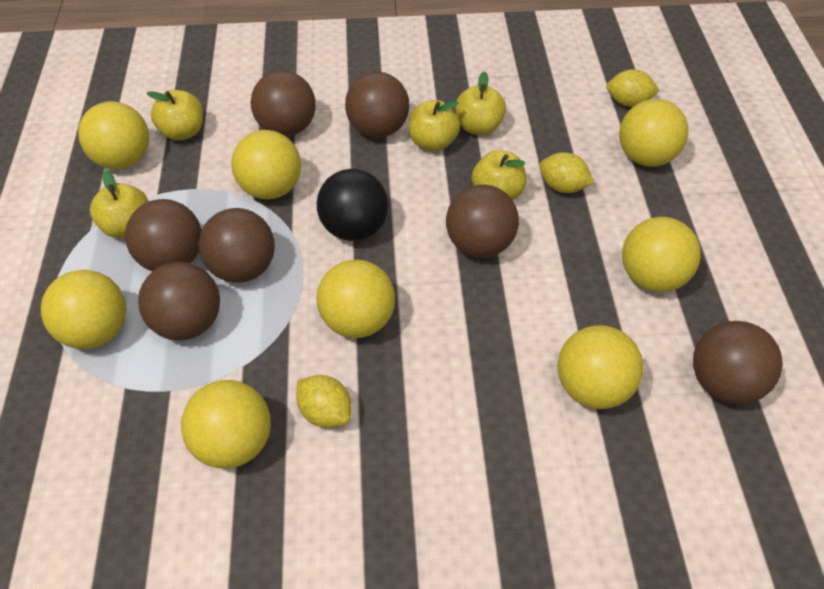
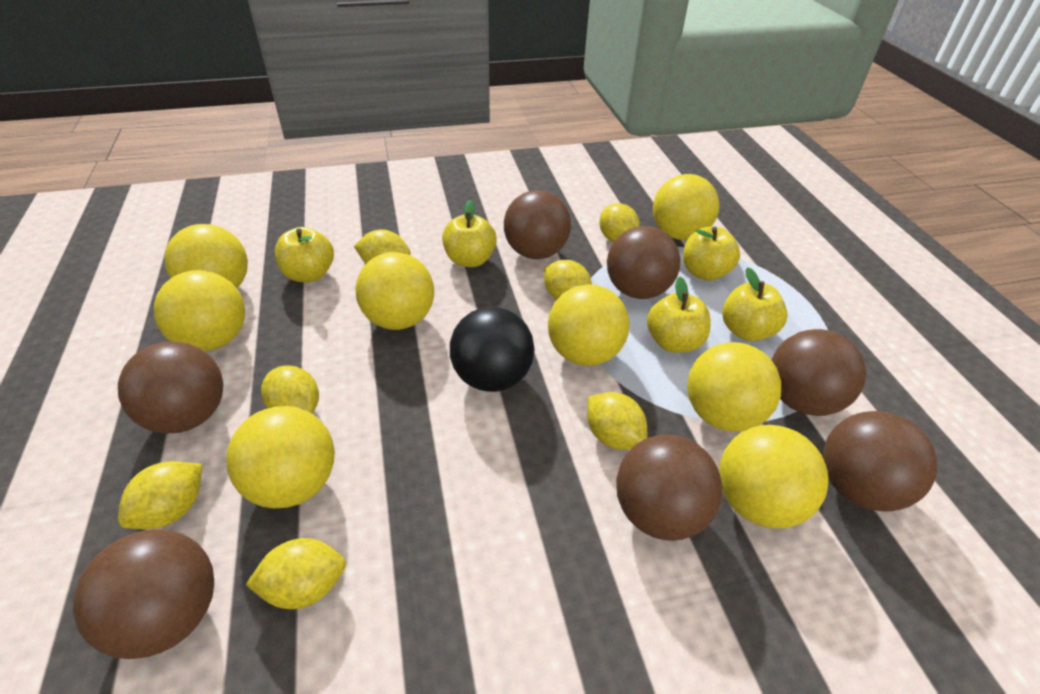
yellow lemon: [296,375,351,428] [539,152,594,193] [606,69,660,107] = 3 -> [118,461,202,529] [246,538,346,609] [261,365,319,414] [354,229,411,264] [544,260,592,300] [587,392,647,450] [599,203,640,242] = 7

